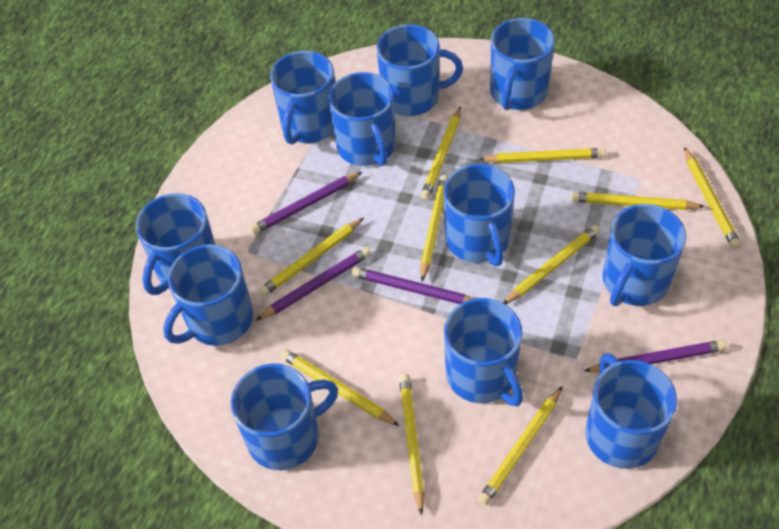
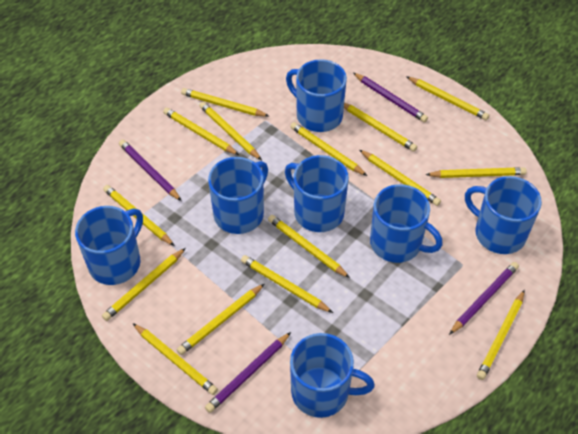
blue mug: [136,193,216,295] [163,244,253,346] [231,364,338,470] [270,51,335,145] [329,72,396,166] [376,24,463,116] [444,164,515,267] [444,298,523,406] [490,18,555,110] [585,353,677,469] [602,204,686,306] = 11 -> [75,206,143,285] [208,157,268,234] [285,155,349,232] [286,59,347,132] [290,333,375,418] [370,184,443,263] [465,176,542,254] = 7
yellow pencil: [258,218,364,297] [280,349,400,426] [399,374,425,516] [420,106,461,200] [420,175,448,281] [478,148,606,163] [478,386,563,506] [503,225,600,304] [571,192,705,210] [684,147,741,249] = 10 -> [102,248,186,321] [103,185,175,246] [133,323,218,395] [163,108,239,155] [177,284,264,355] [181,88,269,117] [199,102,262,160] [241,255,333,313] [268,215,350,278] [290,122,367,176] [344,103,417,152] [360,150,441,206] [406,76,489,120] [425,167,527,178] [477,290,525,380] = 15

